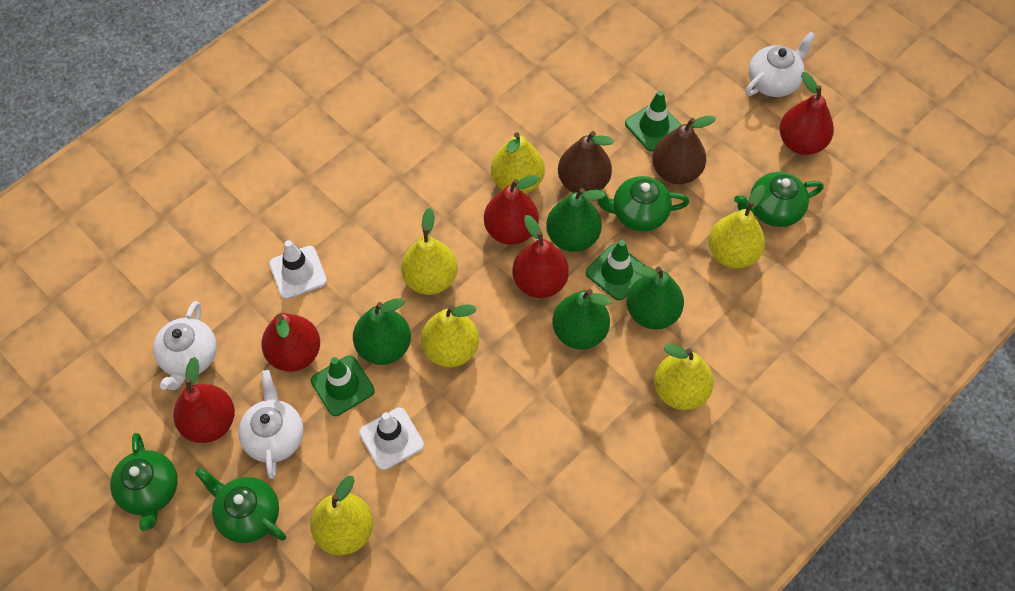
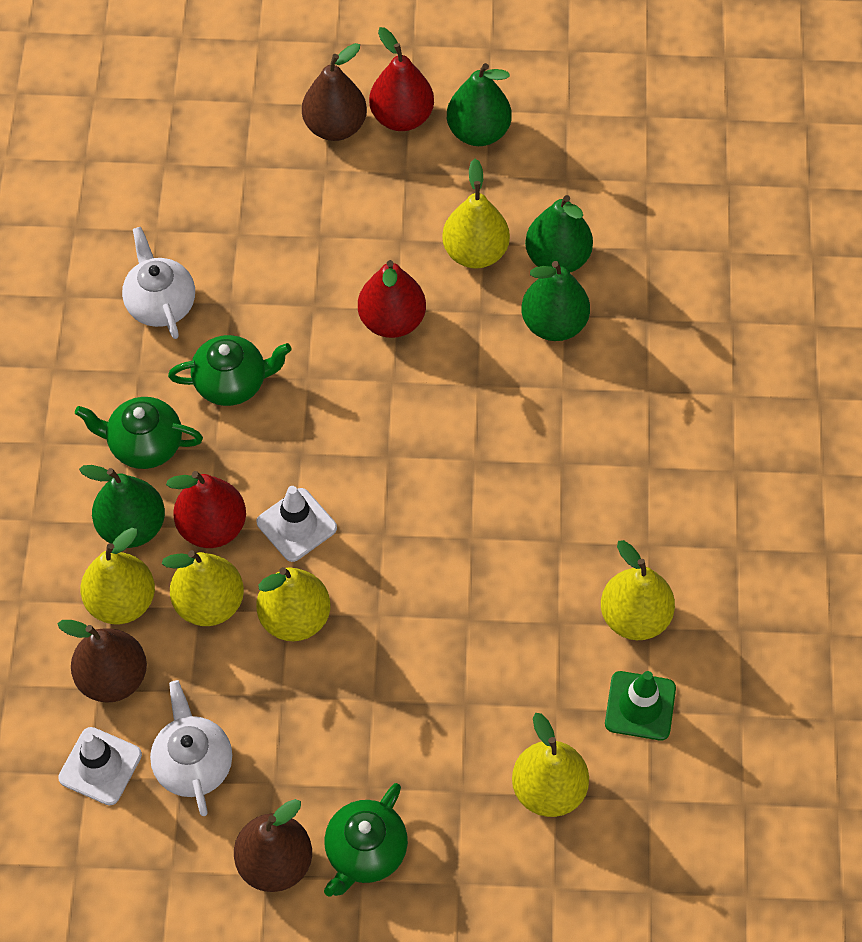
brown pear: [558,131,614,193] [652,116,716,184] = 2 -> [57,620,147,703] [234,799,312,892] [302,43,367,141] = 3
green teapot: [110,433,178,531] [195,468,286,543] [594,176,689,232] [734,172,824,227] = 4 -> [75,397,203,469] [168,335,292,406] [324,783,408,897] = 3
green traffic cone: [311,355,375,416] [586,240,645,300] [625,90,681,151] = 3 -> [605,671,676,740] = 1
red pear: [173,357,235,443] [261,313,320,372] [484,175,540,245] [512,215,569,298] [780,72,834,155] = 5 -> [166,471,246,548] [358,260,426,338] [369,27,434,131] = 3
white teapot: [153,301,217,390] [239,370,304,479] [745,32,816,97] = 3 -> [122,227,195,339] [150,680,232,816] = 2

